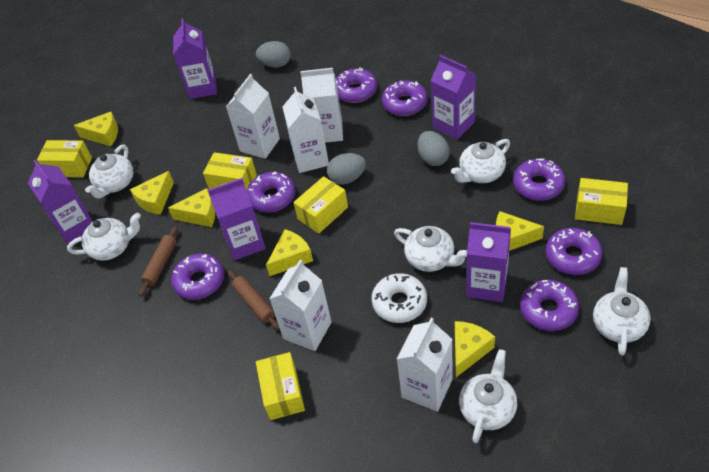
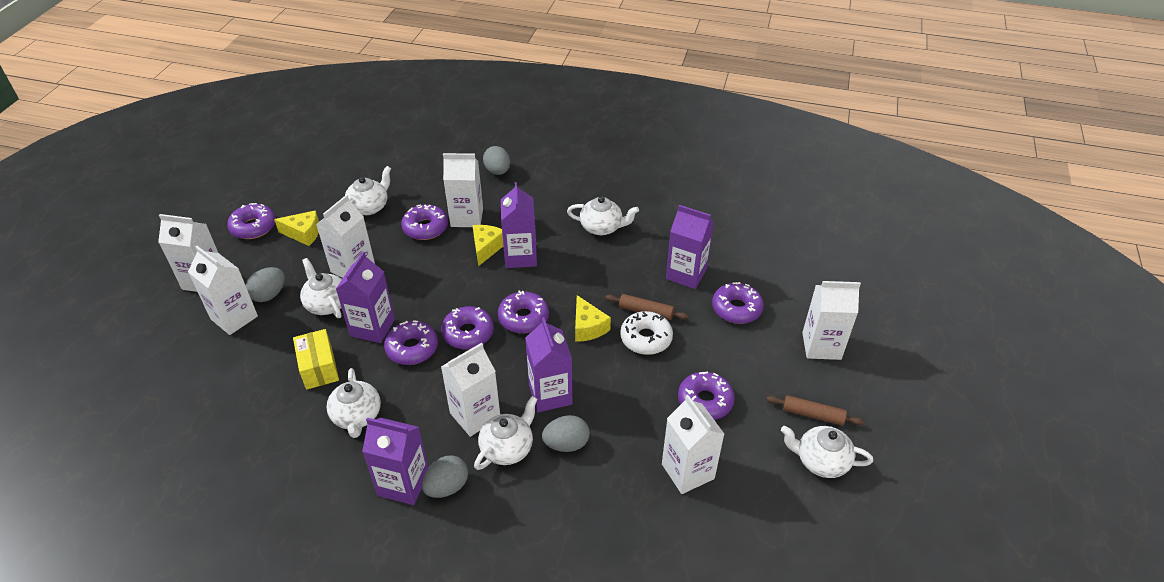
grey egg: [256,41,291,67] [327,153,366,185] [418,131,450,166] = 3 -> [246,267,285,302] [422,455,468,498] [483,146,510,175] [542,415,590,452] = 4
white carton: [226,74,280,159] [269,260,332,351] [283,87,329,173] [300,68,343,143] [397,317,453,412] = 5 -> [158,214,218,292] [188,246,258,335] [316,195,375,278] [441,343,500,437] [443,153,483,227] [662,395,724,494] [802,281,861,360] = 7
yellow box: [37,140,92,177] [203,152,257,190] [256,352,305,420] [293,176,348,234] [575,178,628,225] = 5 -> [293,329,339,390] = 1
yellow cheese: [74,112,118,146] [130,171,174,215] [168,188,215,227] [266,229,313,276] [455,321,495,377] [496,211,544,251] = 6 -> [274,210,319,246] [472,225,503,266] [575,295,611,342] = 3

